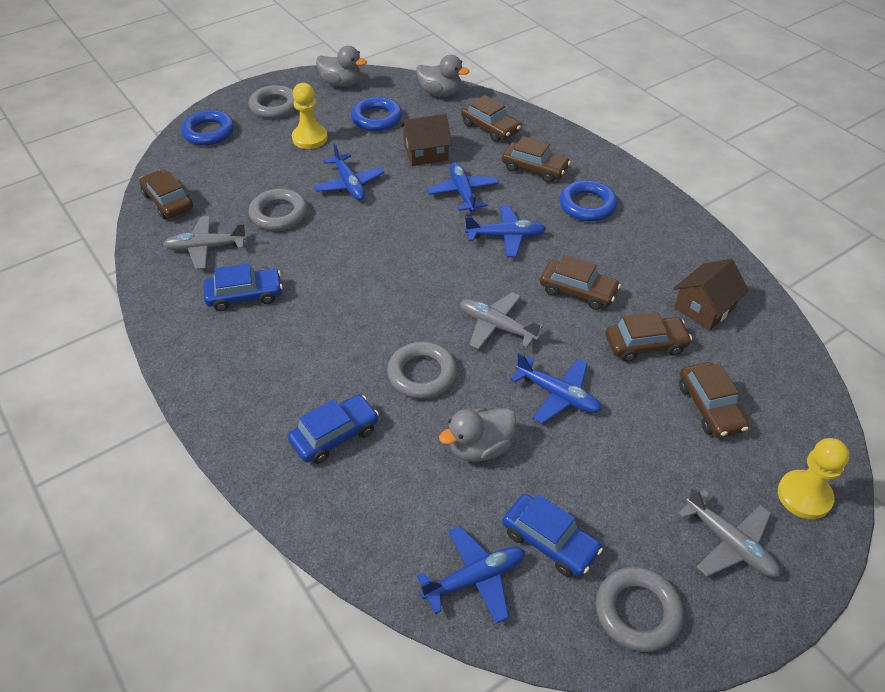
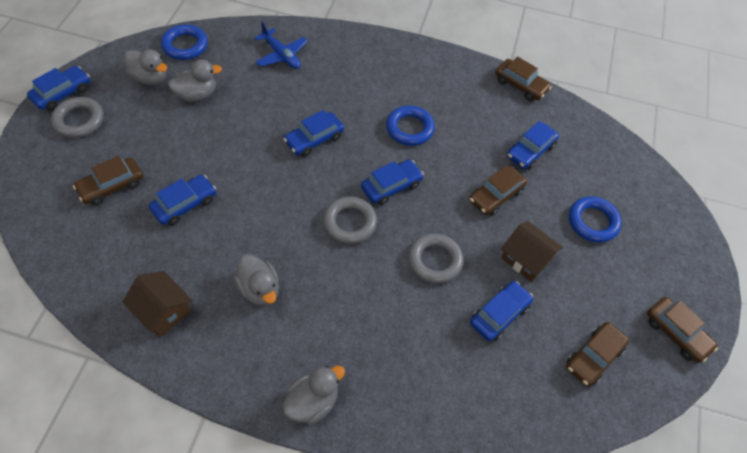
blue car: [203,263,283,311] [288,395,379,464] [503,494,603,577] = 3 -> [27,66,90,111] [149,174,216,226] [284,110,344,157] [361,159,424,205] [470,281,533,342] [507,121,559,169] = 6
blue plane: [314,143,384,200] [417,526,525,624] [427,162,499,212] [465,205,546,257] [510,353,602,424] = 5 -> [254,22,308,69] = 1
brown car: [139,170,193,219] [461,95,521,142] [502,136,571,183] [540,255,621,310] [606,312,692,362] [679,362,749,438] = 6 -> [73,156,143,205] [469,165,527,216] [495,56,552,101] [566,322,629,386] [647,297,718,363] = 5
grey duck: [316,46,367,87] [416,55,470,96] [439,408,517,462] = 3 -> [124,49,167,85] [168,59,222,102] [234,254,279,306] [282,366,345,425] = 4
grey plane: [163,216,248,269] [460,292,544,349] [678,486,780,577] = 3 -> none = 0
grey ring: [248,85,296,119] [249,189,307,231] [387,342,457,399] [596,567,684,652] = 4 -> [51,97,104,138] [323,196,377,244] [408,233,463,284] = 3
yellow pawn: [292,83,328,149] [778,438,849,519] = 2 -> none = 0

